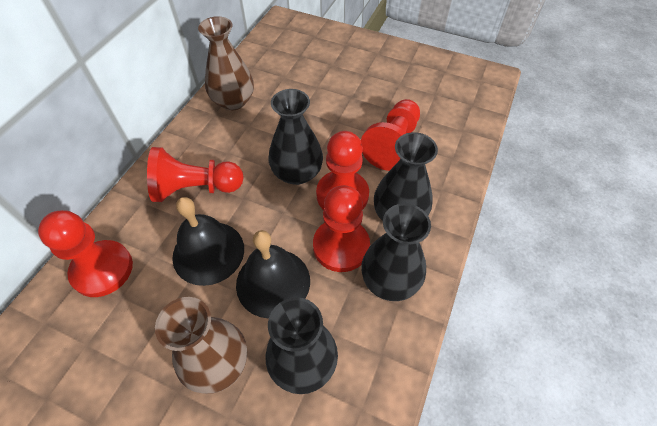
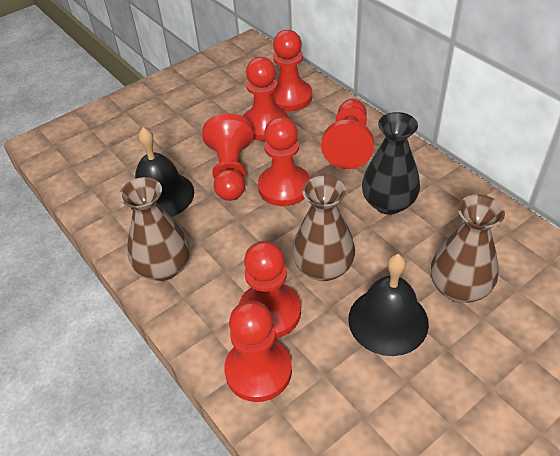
black vase: [266,297,338,394] [269,89,323,185] [361,203,431,301] [374,132,438,221] = 4 -> [362,112,420,215] = 1
brown vase: [155,297,247,394] [198,16,254,110] = 2 -> [119,177,190,281] [292,176,355,281] [431,194,505,303] = 3
red pawn: [38,210,133,297] [147,147,244,202] [313,185,370,272] [316,131,369,210] [361,99,420,171] = 5 -> [202,113,253,201] [224,301,292,402] [239,241,301,338] [242,57,289,141] [258,117,310,206] [272,30,312,111] [321,99,374,169] = 7

